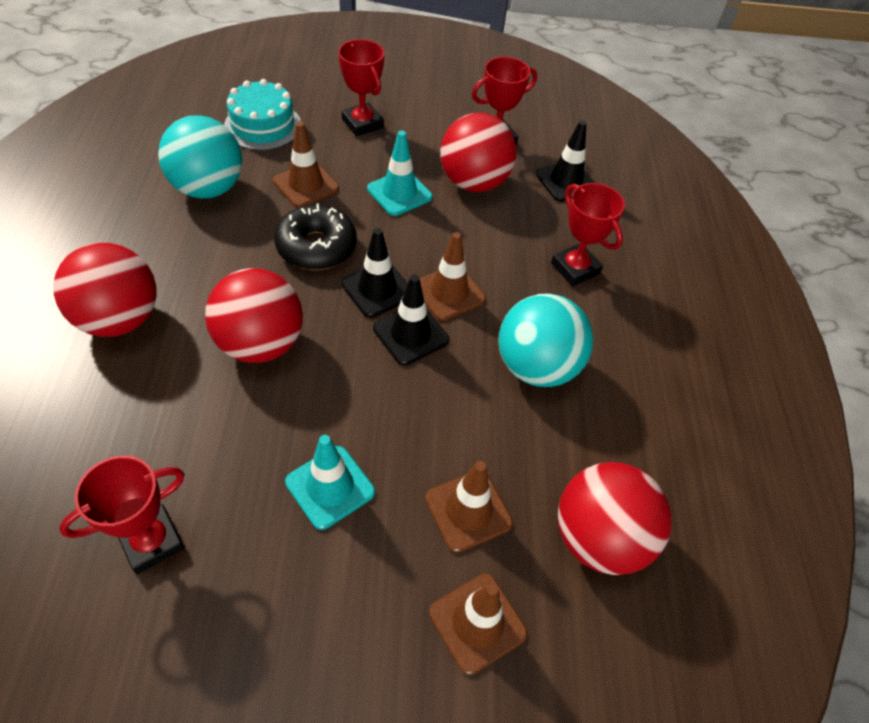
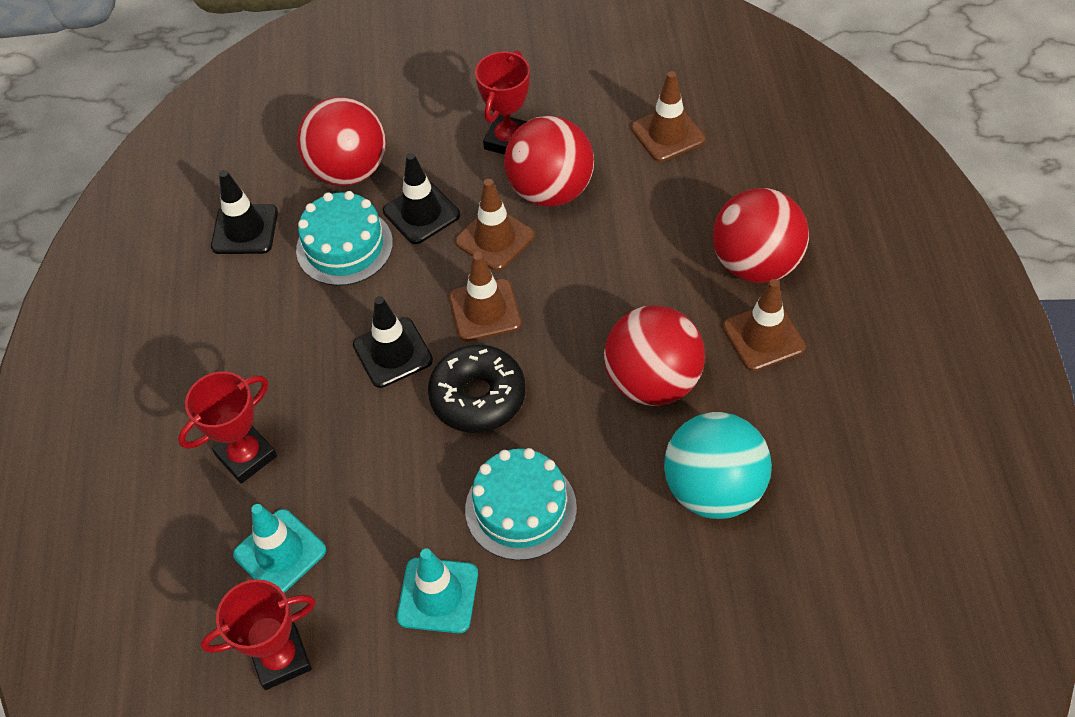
red trophy: [59,456,185,574] [338,39,385,136] [472,57,537,145] [551,183,625,286] = 4 -> [178,371,277,484] [201,579,316,690] [475,50,530,155] = 3
turquoise ball: [158,115,242,199] [498,293,593,387] = 2 -> [664,412,772,519] = 1
turquoise cake: [224,79,301,151] = 1 -> [296,191,393,286] [465,448,577,560] = 2

